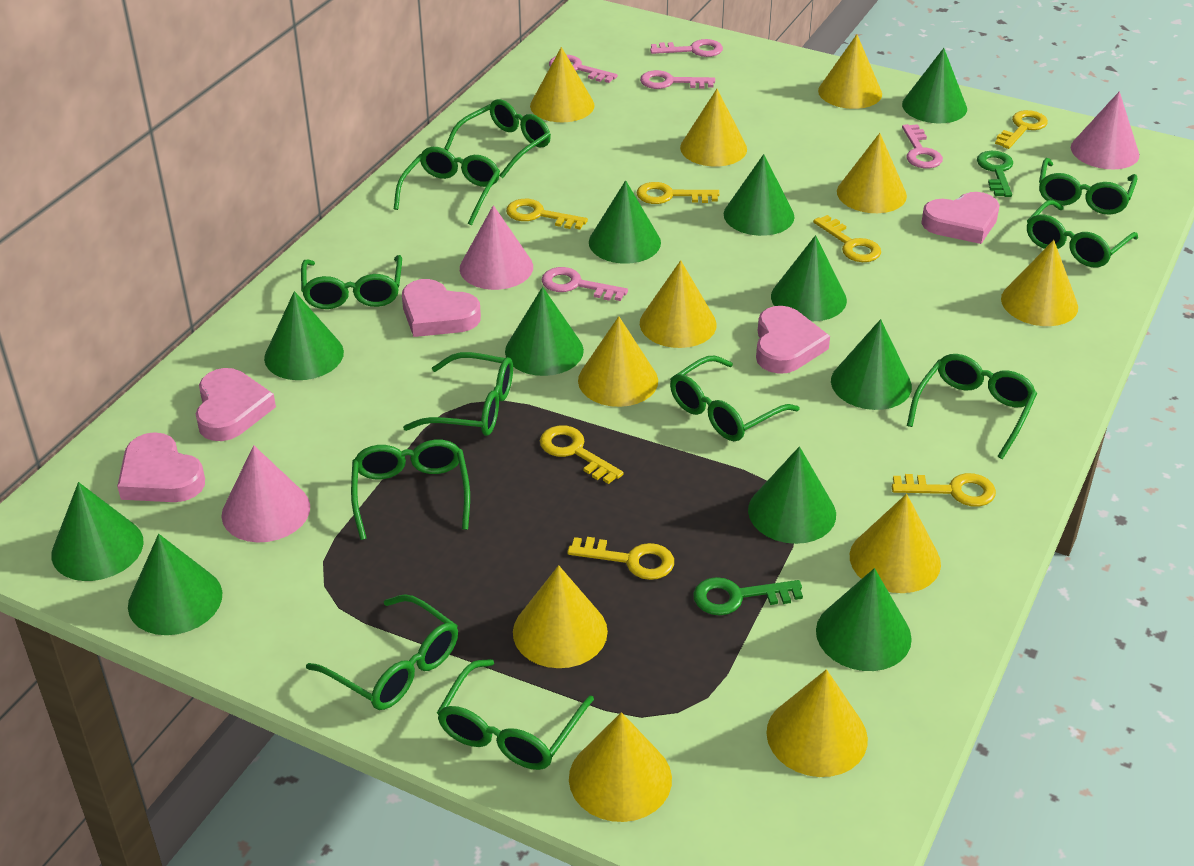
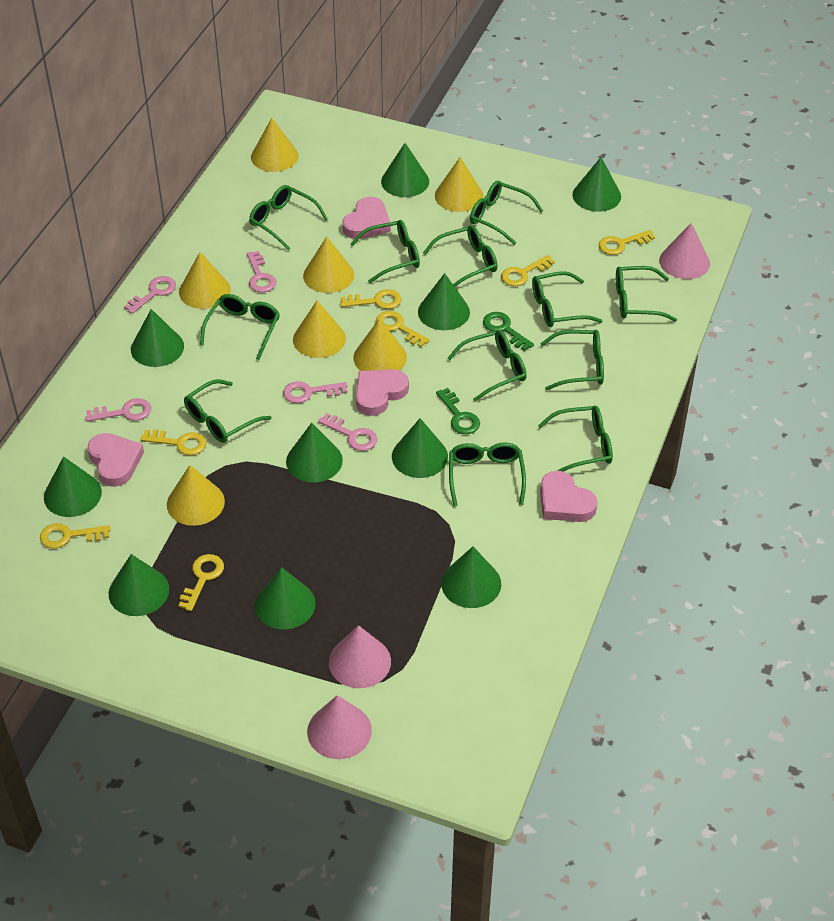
green cone: [51,482,144,581] [128,534,222,635] [264,291,344,380] [505,287,584,376] [589,180,661,264] [724,154,795,236] [748,446,836,544] [771,235,847,321] [816,568,912,671] [831,319,912,410] [902,48,967,123] = 11 -> [44,456,102,517] [109,554,169,616] [131,309,184,367] [255,567,316,630] [286,423,343,483] [381,143,429,197] [392,418,448,478] [418,273,470,330] [441,546,501,608] [573,157,621,212] = 10
green glasses: [301,255,402,309] [306,595,458,710] [351,440,470,540] [394,147,500,225] [403,352,513,436] [437,659,594,770] [444,99,551,178] [670,356,799,441] [907,354,1037,459] [1027,200,1138,267] [1039,158,1138,215] = 11 -> [184,379,272,443] [200,294,280,360] [249,185,328,251] [351,220,420,283] [423,225,498,287] [447,330,527,402] [449,442,526,506] [470,181,543,245] [532,271,602,327] [538,406,613,472] [540,330,604,390] [616,266,677,322] = 12
pink heart: [117,432,205,502] [196,368,276,441] [402,279,481,337] [756,306,830,374] [921,192,1000,244] = 5 -> [87,433,144,487] [342,197,391,239] [356,369,409,416] [540,471,598,522] = 4
yellow cone: [513,565,608,668] [530,47,594,122] [569,712,672,822] [578,316,658,407] [640,260,717,348] [680,89,747,166] [766,669,868,777] [818,34,882,109] [837,133,907,213] [850,494,941,593] [1001,240,1078,326] = 11 -> [167,465,225,526] [179,252,231,309] [251,118,299,172] [293,300,346,358] [303,236,354,293] [353,319,407,371] [435,157,483,212] = 7

